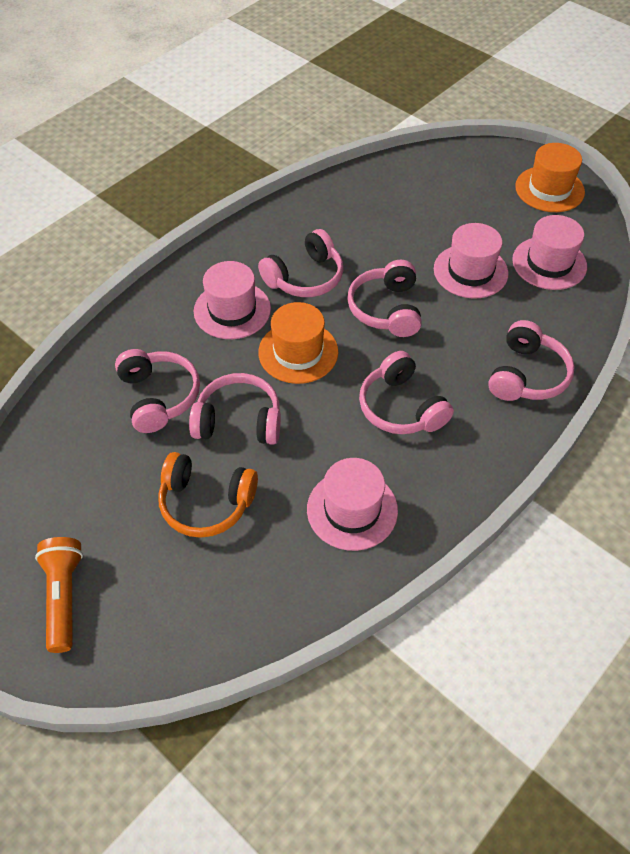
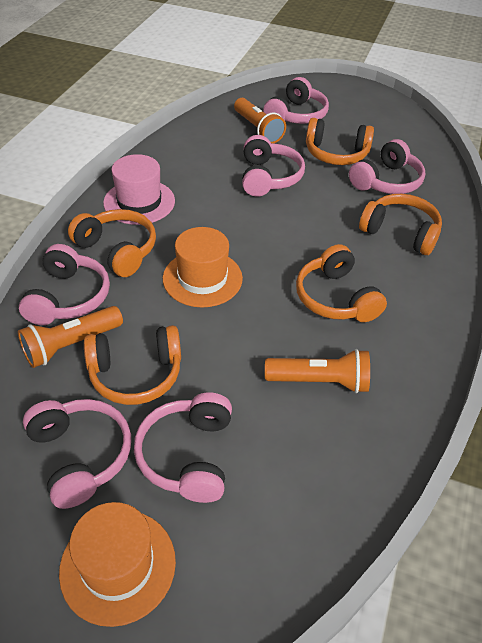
orange flashlight: [35,537,83,653] = 1 -> [18,306,123,368] [234,98,286,143] [265,349,370,393] = 3
orange headphones: [158,452,258,538] = 1 -> [68,209,156,277] [84,325,181,405] [296,244,387,322] [306,118,374,165] [359,194,442,255] = 5
pink hat: [194,261,271,339] [307,458,398,551] [434,223,508,299] [512,215,587,290] = 4 -> [103,154,175,225] = 1

